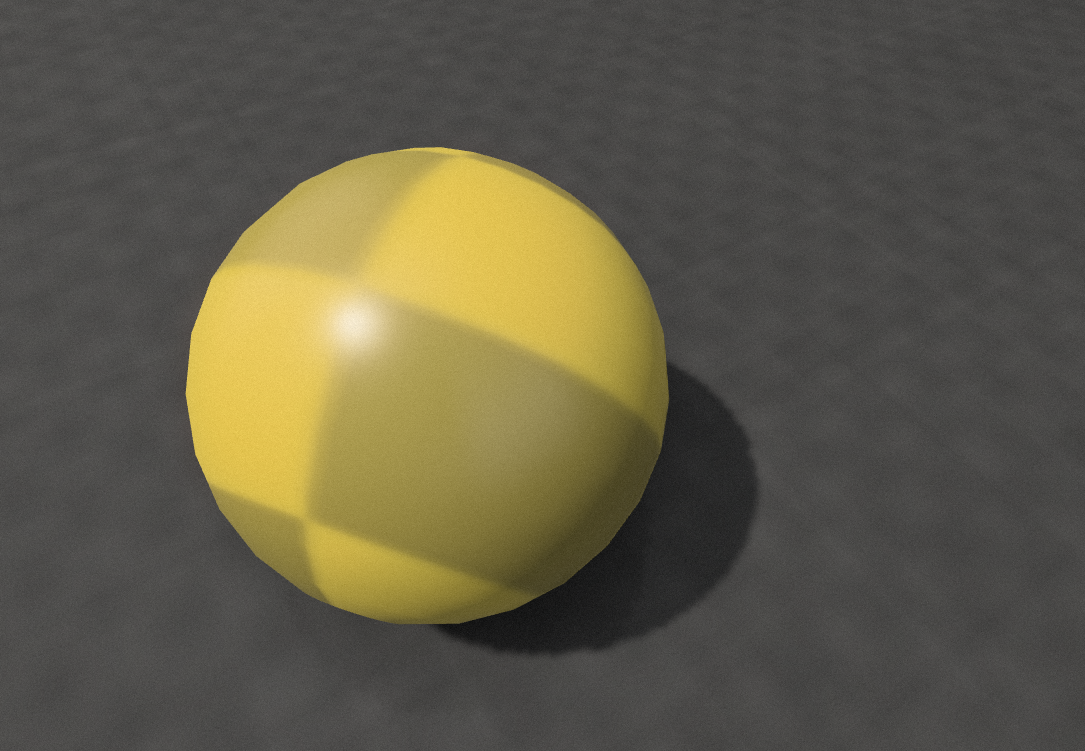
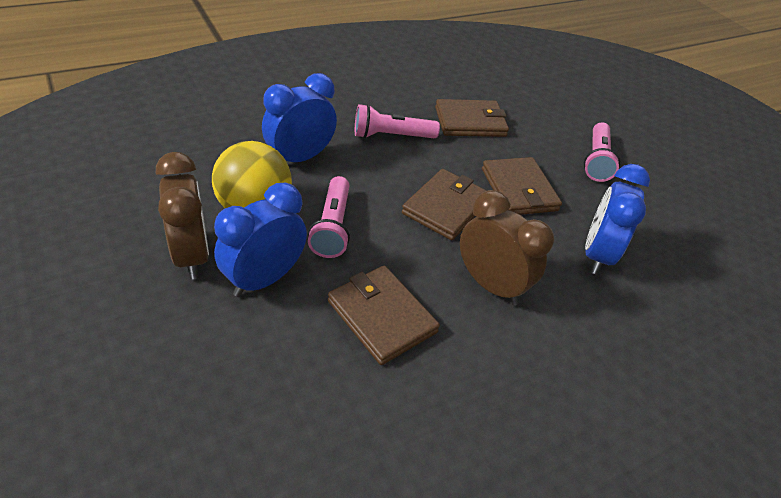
blue clock: none = 0 -> [214,183,307,297] [262,73,337,162] [585,164,650,275] = 3
brown clock: none = 0 -> [156,152,209,279] [460,190,554,305] = 2
brown wallet: none = 0 -> [328,266,440,365] [402,169,487,240] [435,99,509,137] [482,157,562,215] = 4
pink flashlight: none = 0 -> [308,176,350,258] [355,104,440,139] [584,122,620,182] = 3

